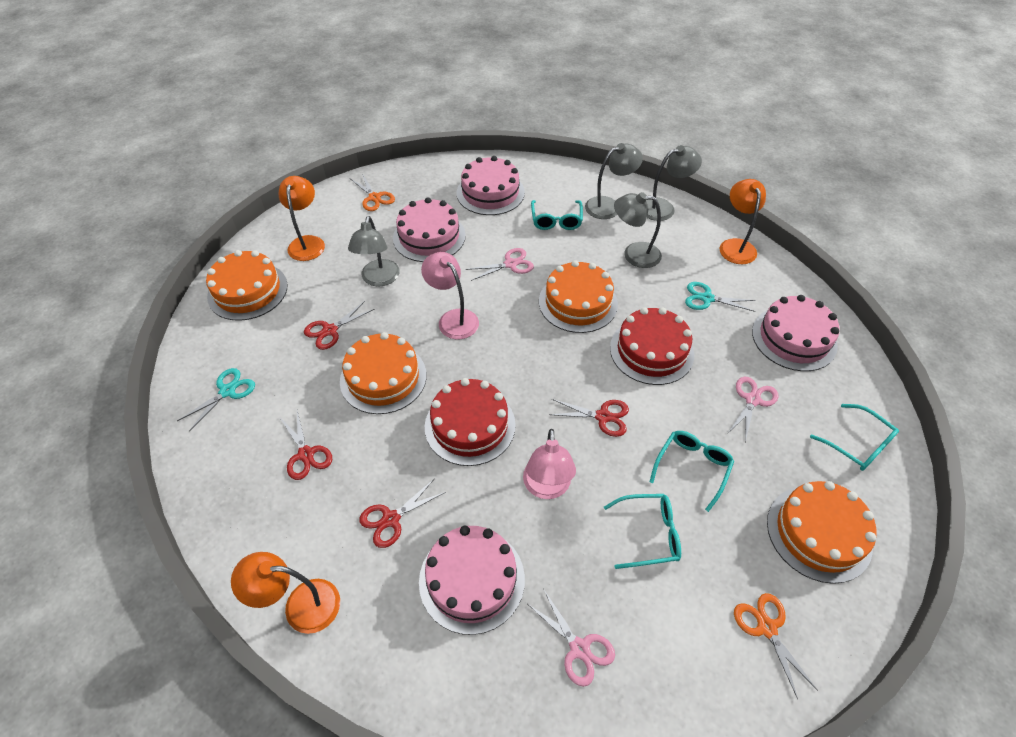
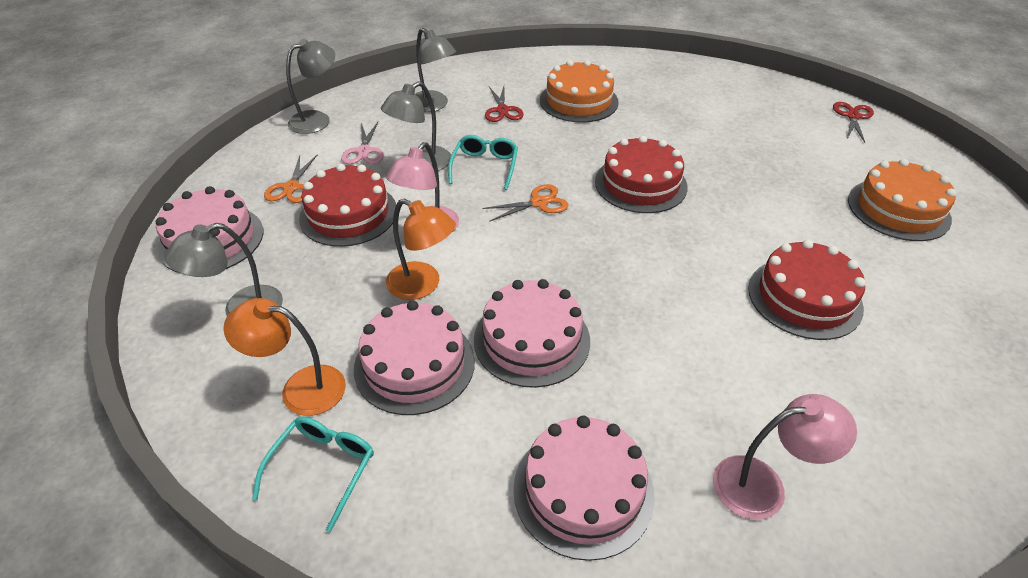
orange cake: [206,250,288,321] [340,332,427,414] [539,260,618,333] [767,481,876,584] = 4 -> [540,60,619,123] [848,159,956,241] = 2
orange lamp: [231,552,340,634] [279,176,325,261] [720,179,766,264] = 3 -> [223,298,346,416] [386,199,456,300] = 2
pink scissors: [466,248,534,281] [528,590,615,687] [728,377,778,442] = 3 -> [341,122,384,164] = 1
red cake: [425,378,516,466] [610,307,694,385] = 2 -> [299,164,396,247] [595,136,688,213] [748,240,866,340] = 3
red scissors: [280,411,332,480] [304,301,375,350] [359,478,446,548] [549,399,629,437] = 4 -> [485,86,524,122] [833,102,874,143] = 2
turquoise glasses: [531,200,583,230] [604,494,681,569] [649,431,734,512] [810,404,899,471] = 4 -> [252,416,374,532] [448,135,518,190] = 2
turquoise scissors: [177,368,255,431] [685,282,756,312] = 2 -> none = 0

